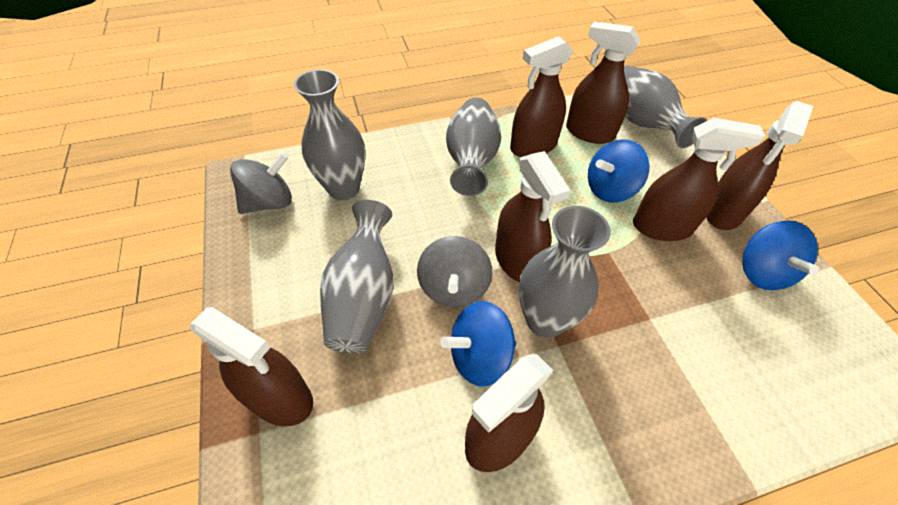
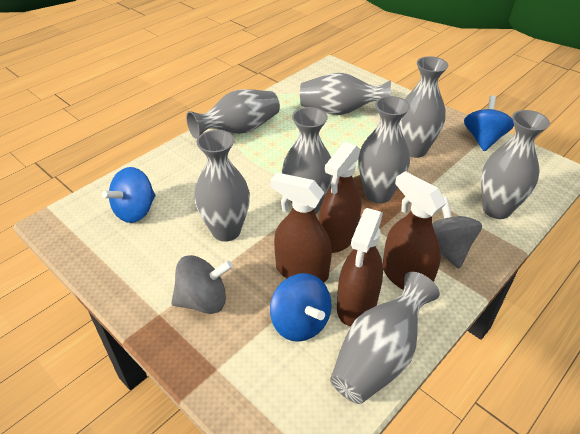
brown spray bottle: [190,307,313,426] [465,354,553,472] [495,151,570,282] [510,36,573,157] [566,22,640,144] [633,118,765,241] [707,101,813,230] = 7 -> [271,172,332,283] [319,142,362,253] [337,208,383,326] [383,171,446,290] = 4
grey vase: [294,69,365,200] [320,200,394,353] [446,97,501,196] [518,206,611,338] [624,66,707,148] = 5 -> [186,89,280,139] [194,130,250,242] [282,107,333,214] [300,73,391,115] [330,272,440,404] [358,96,410,203] [399,56,448,158] [481,110,550,219] = 8

